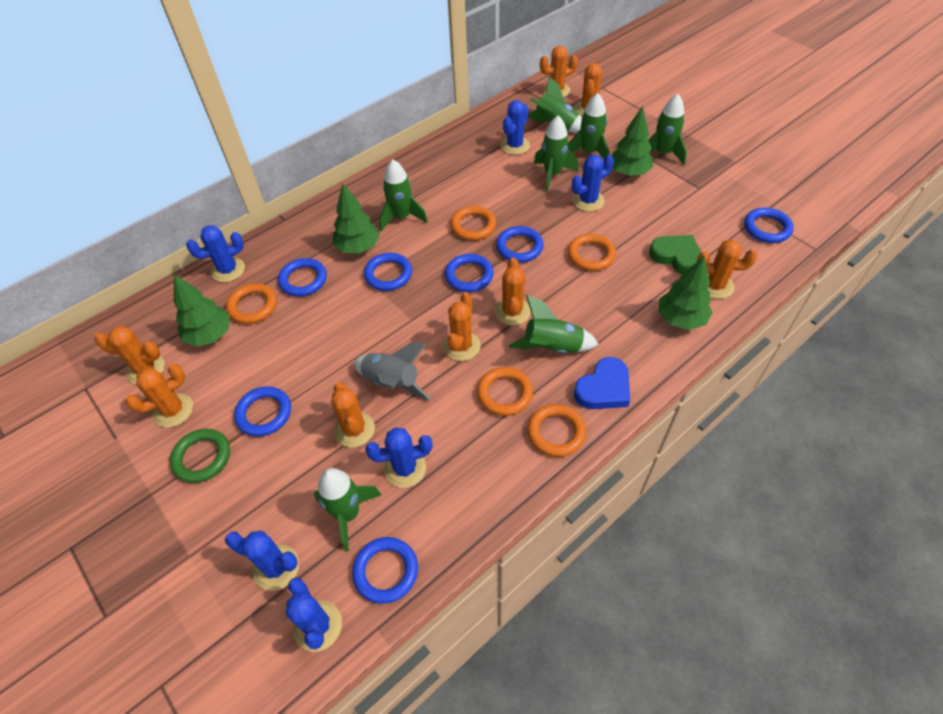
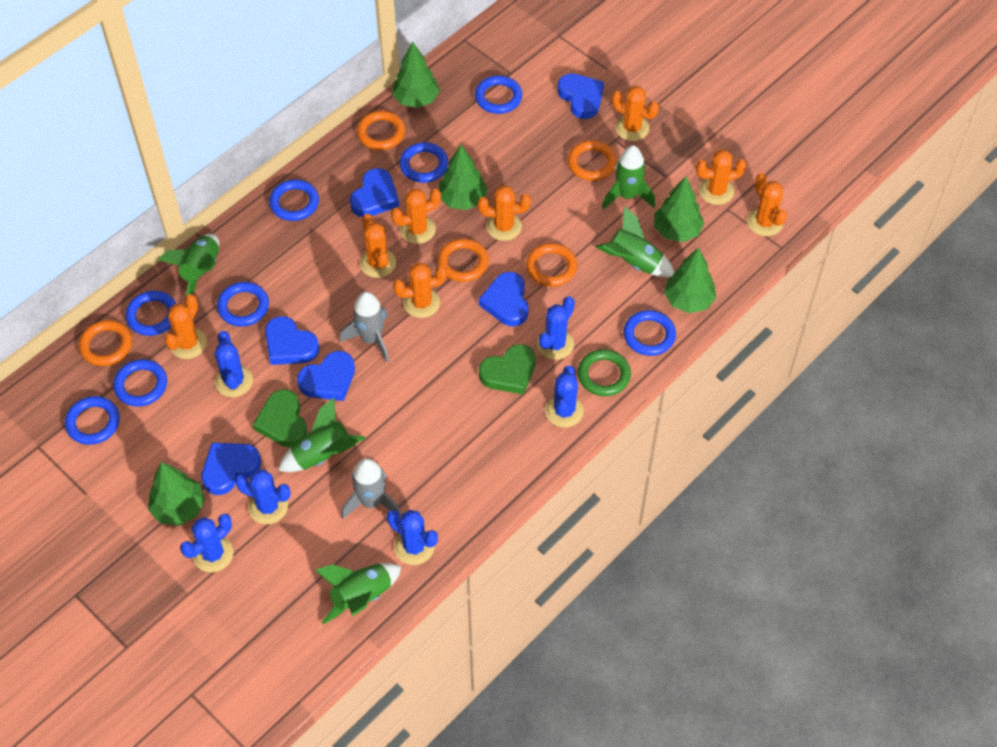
blue heart: [574,357,630,409] = 1 -> [201,443,261,495] [265,316,319,365] [297,351,355,401] [350,168,399,217] [479,272,529,326] [557,74,604,119] = 6
blue ring: [234,386,291,437] [278,258,327,297] [352,537,418,604] [364,253,412,291] [445,254,494,292] [496,226,544,262] [744,207,794,243] = 7 -> [65,396,120,445] [113,359,167,407] [125,291,176,336] [217,282,269,327] [269,179,319,221] [399,142,448,183] [475,75,522,114] [624,310,676,356] = 8
green heart: [649,235,702,275] = 1 -> [253,389,307,447] [479,344,536,395] = 2
green rocket: [314,468,381,551] [379,159,428,231] [509,295,599,353] [528,76,582,134] [534,116,578,192] [568,93,610,159] [648,94,687,165] = 7 -> [158,234,219,296] [278,397,366,472] [315,563,401,625] [595,206,674,277] [602,145,655,210] = 5
green tree: [174,275,230,347] [333,183,380,253] [612,106,653,176] [659,256,713,330] = 4 -> [148,462,205,526] [392,41,440,108] [438,145,488,210] [654,176,704,242] [664,247,716,313] = 5
grey rocket: [354,342,431,400] = 1 -> [340,292,389,362] [341,458,402,519] = 2

